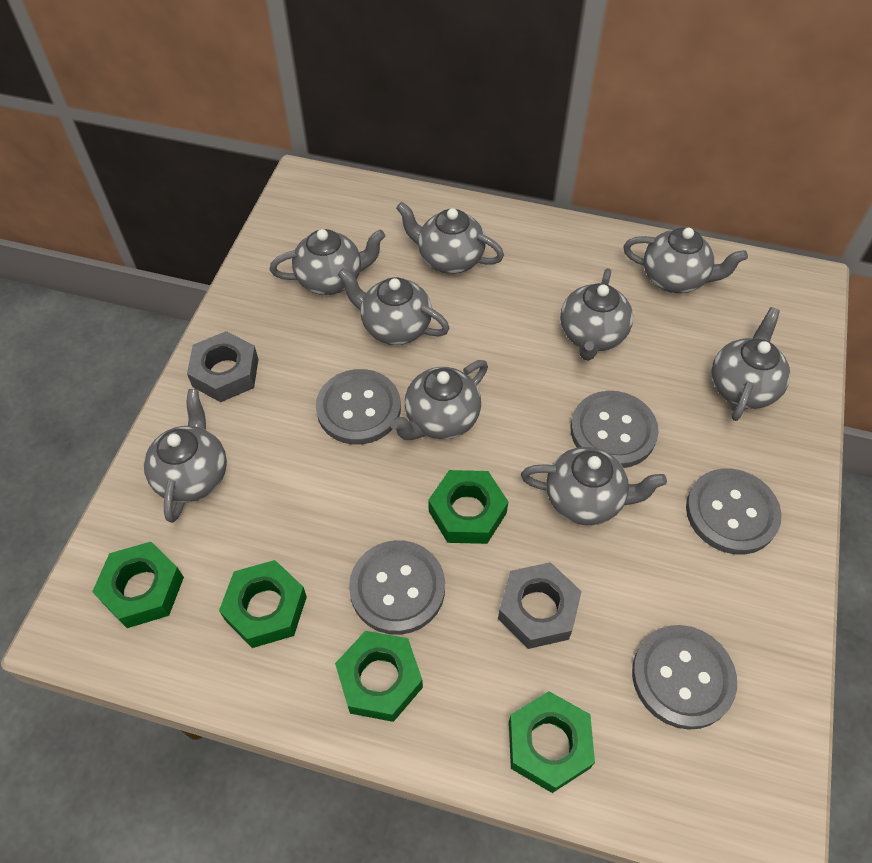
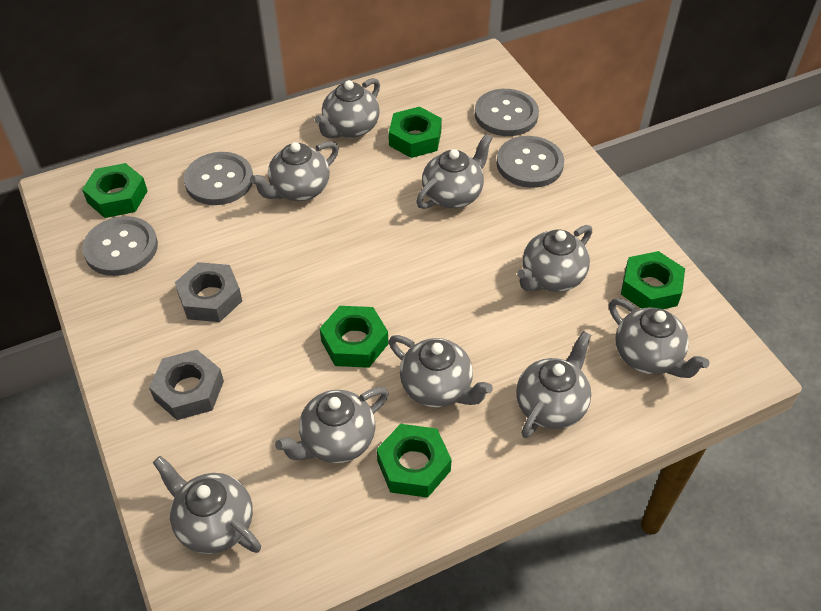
grey button: [316,369,401,445] [349,540,445,635] [571,391,658,468] [632,625,737,730] [686,468,782,555] = 5 -> [82,216,158,276] [184,152,253,205] [475,89,539,136] [496,136,564,188] = 4

